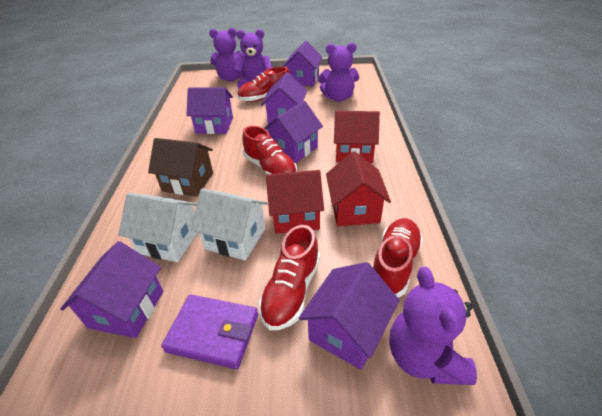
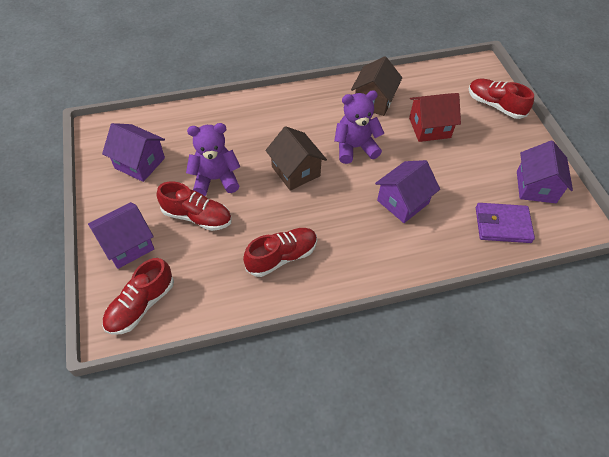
brown house: [148,138,213,197] = 1 -> [265,126,327,191] [351,56,402,116] = 2
purple house: [60,241,163,338] [187,87,233,134] [261,72,307,124] [264,101,323,163] [283,41,323,86] [299,262,400,370] = 6 -> [88,202,154,269] [102,123,165,182] [375,160,440,223] [517,140,573,203] = 4
purple teddy bear: [209,28,245,82] [234,29,272,89] [318,43,359,102] [389,266,477,385] = 4 -> [186,123,240,196] [334,90,384,164] = 2
red house: [266,170,324,234] [326,151,391,226] [334,111,380,163] = 3 -> [409,93,461,142] = 1
white house: [118,193,198,262] [191,188,268,261] = 2 -> none = 0

